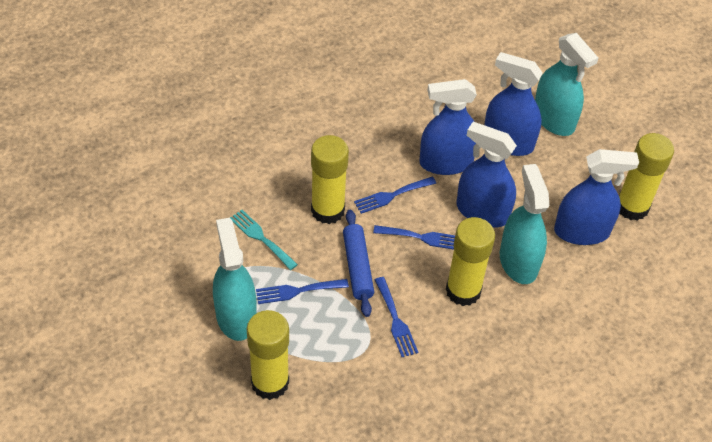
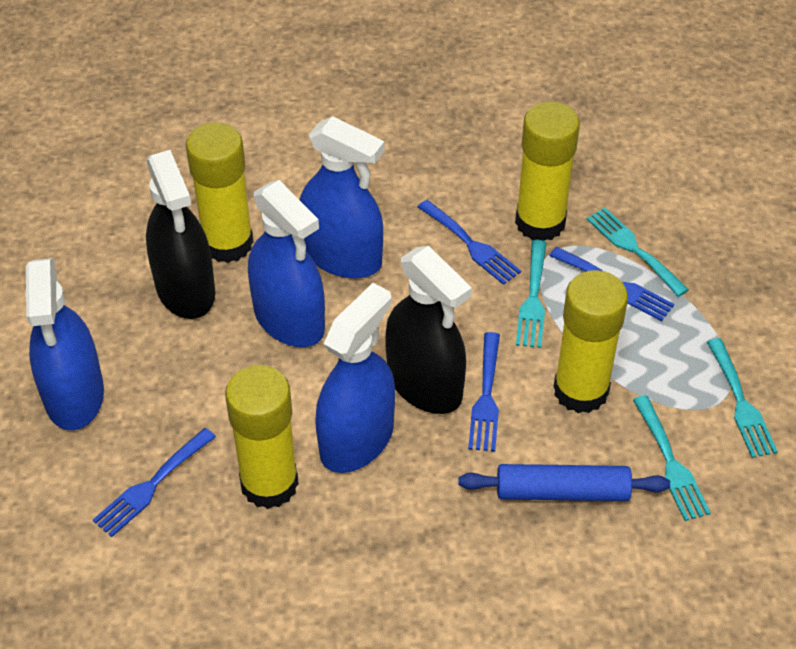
black spray bottle: none = 0 -> [146,150,215,319] [385,246,472,414] = 2
turquoise fork: [230,210,298,270] = 1 -> [516,240,547,348] [587,207,689,297] [633,395,711,521] [707,338,778,458] = 4
turquoise spray bottle: [213,218,257,341] [500,164,549,284] [535,33,598,136] = 3 -> none = 0

